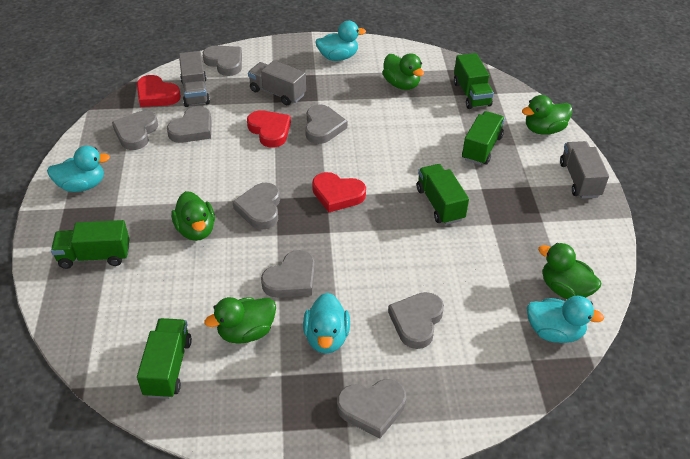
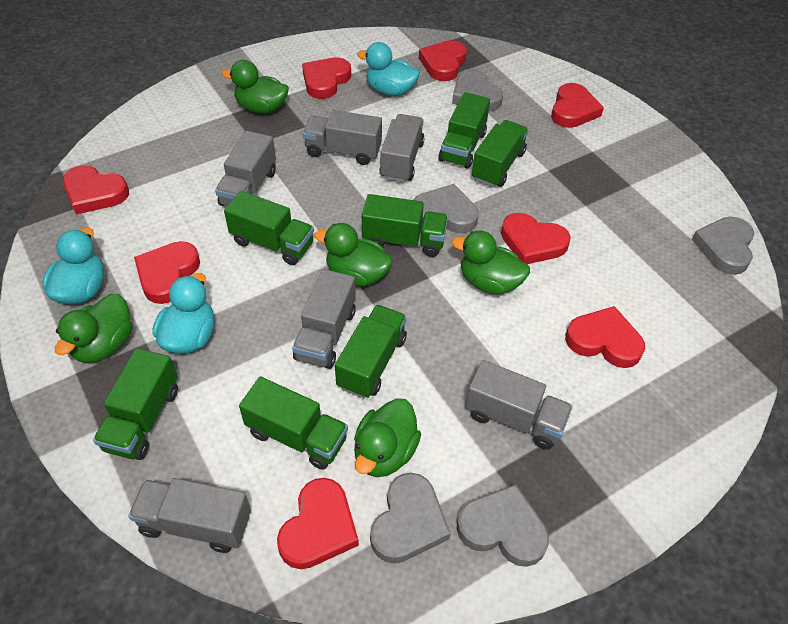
green truck: [51,220,130,269] [137,318,192,399] [417,164,469,225] [454,53,494,109] [462,111,505,165] = 5 -> [93,348,178,460] [224,191,314,265] [239,377,348,470] [335,305,407,399] [362,194,448,257] [439,92,490,169] [472,120,529,187] = 7
grey heart: [112,111,158,150] [167,106,212,143] [203,46,242,76] [233,183,280,230] [261,250,315,298] [305,105,347,144] [337,379,406,439] [388,292,444,349] = 8 -> [370,473,451,564] [414,184,479,233] [452,69,503,112] [456,484,549,567] [691,217,754,275] = 5
grey truck: [179,51,210,107] [248,60,306,105] [560,141,609,199] = 3 -> [128,478,251,553] [215,131,276,206] [292,269,356,369] [303,110,382,165] [379,114,425,182] [465,360,573,450] = 6
red heart: [137,75,181,107] [247,110,291,148] [312,172,366,212] = 3 -> [63,165,129,215] [134,241,200,304] [277,478,359,569] [302,57,351,99] [419,40,467,81] [501,213,571,264] [551,83,604,128] [565,306,645,368] = 8
turquoise duck: [47,146,110,192] [303,293,350,354] [315,21,366,61] [527,296,604,343] = 4 -> [42,228,104,305] [152,273,214,354] [357,42,420,96] = 3

